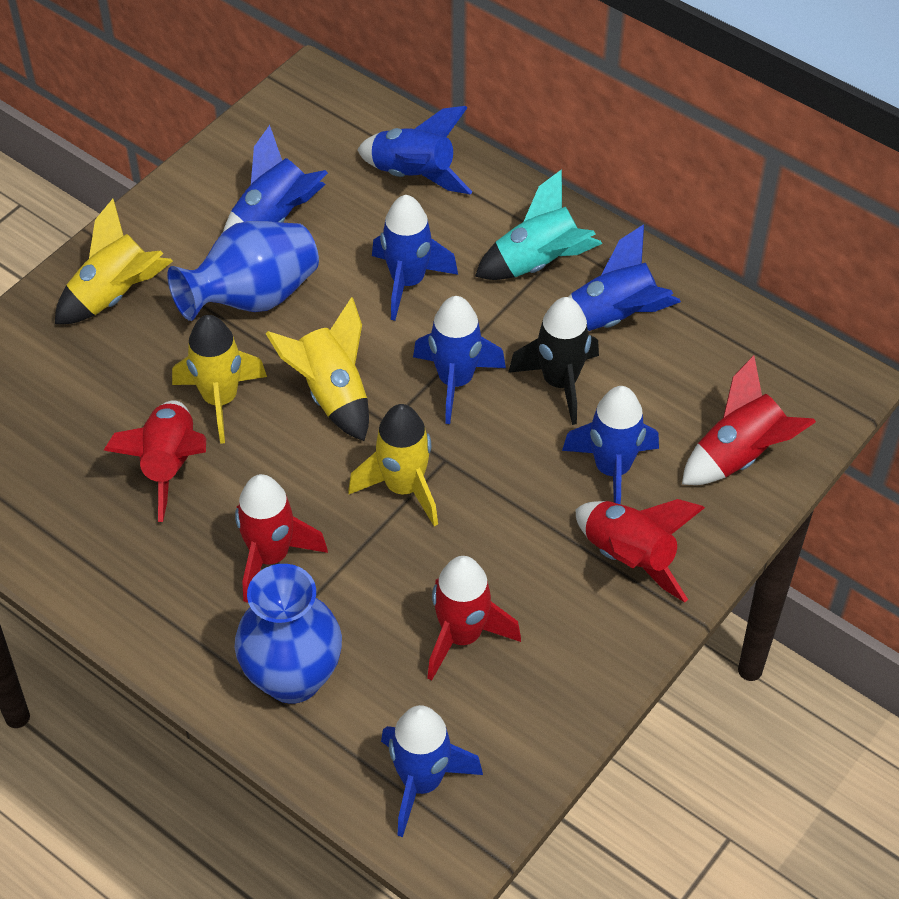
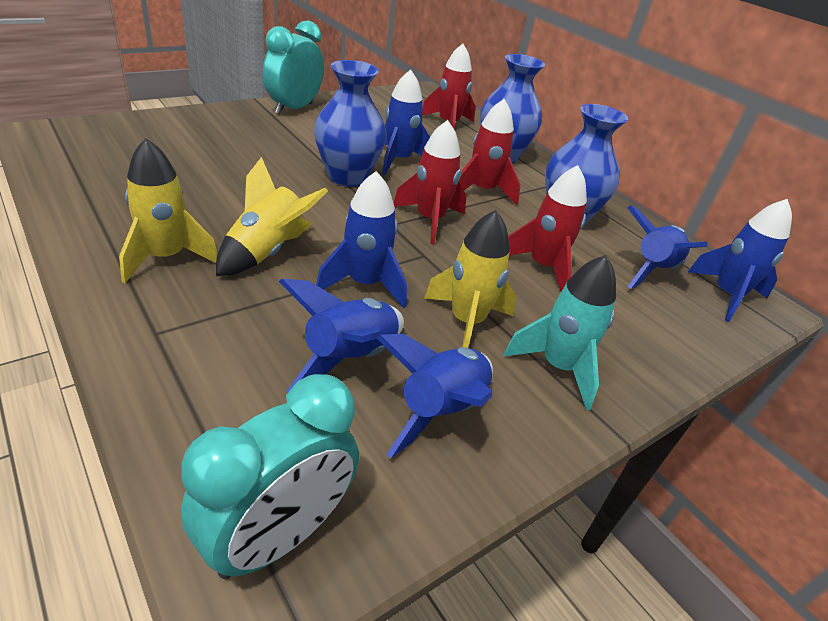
black rocket: [508,297,599,425] = 1 -> none = 0
blue rocket: [223,125,328,232] [357,106,472,195] [372,195,458,321] [381,705,483,837] [413,296,506,424] [562,386,659,504] [568,224,681,331] = 7 -> [279,279,404,392] [316,171,407,308] [377,333,493,458] [382,69,430,175] [627,205,708,289] [688,199,792,322] = 6
blue vase: [167,221,319,321] [234,564,342,704] = 2 -> [314,60,387,187] [480,54,545,163] [545,104,628,225] = 3
red rocket: [103,400,206,522] [235,474,328,603] [427,556,521,681] [575,499,705,602] [682,355,816,485] = 5 -> [394,120,467,245] [422,44,476,128] [459,99,521,205] [508,165,587,291] = 4
turquoise clock: none = 0 -> [181,374,359,579] [263,21,324,115] = 2
yellow rocket: [55,199,173,324] [172,315,267,444] [265,297,369,441] [348,404,438,527] = 4 -> [119,138,218,283] [216,157,328,276] [424,210,517,348] = 3

